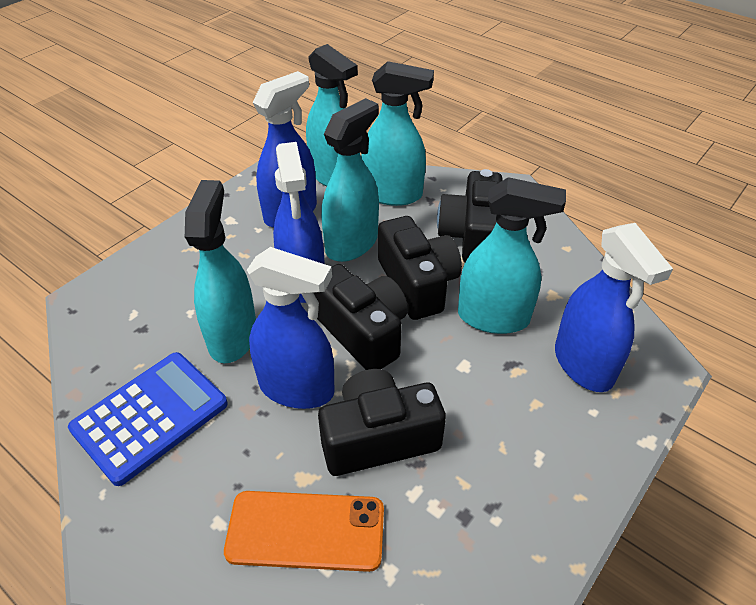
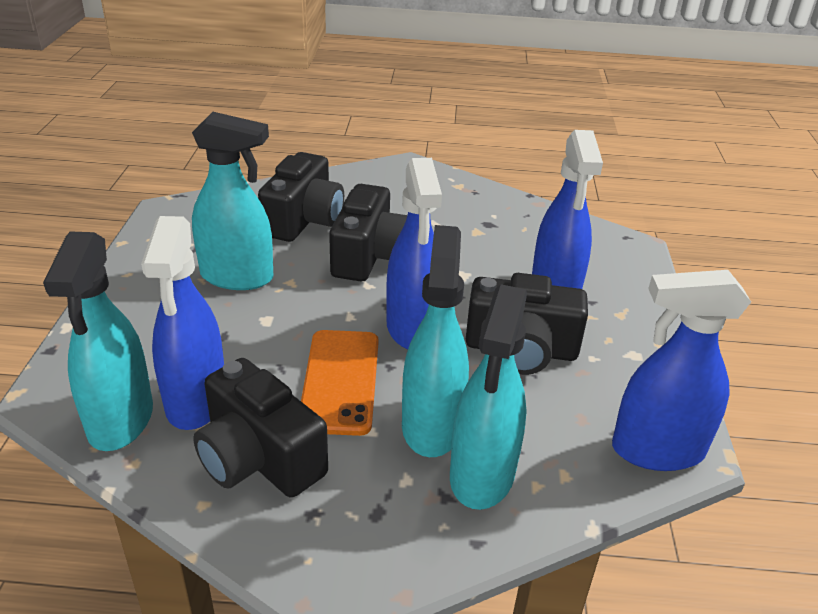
blue calculator: [68,352,228,486] = 1 -> none = 0
turquoise spray bottle: [185,180,256,363] [306,44,358,187] [321,98,379,262] [361,61,434,206] [458,177,566,334] = 5 -> [43,231,153,451] [192,112,273,290] [402,225,469,457] [450,284,527,510] = 4

